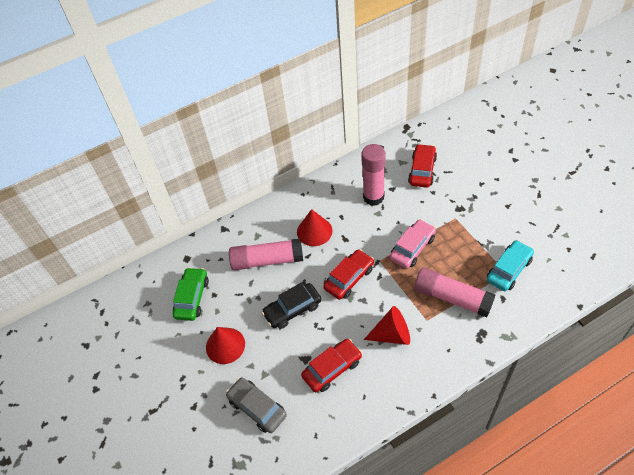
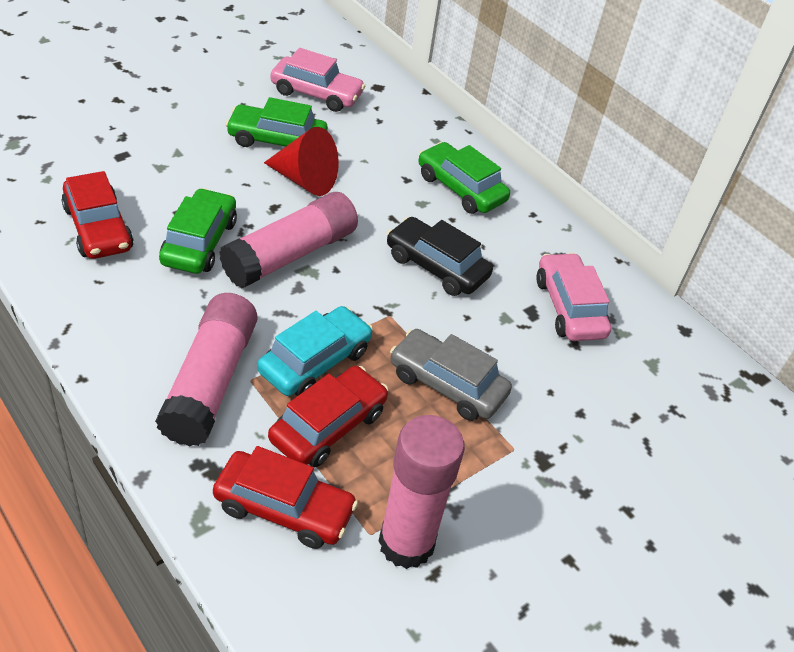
green car: [173,267,209,321] = 1 -> [159,188,237,274] [226,97,328,147] [418,142,510,214] = 3
pink car: [390,219,436,268] = 1 -> [270,48,365,112] [536,253,611,341] = 2
red cone: [206,327,245,364] [297,209,333,246] [364,306,410,345] = 3 -> [264,127,339,196] = 1

